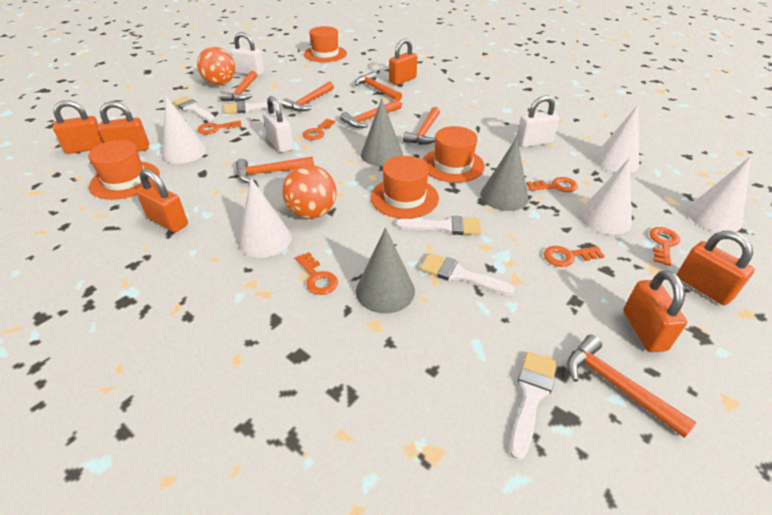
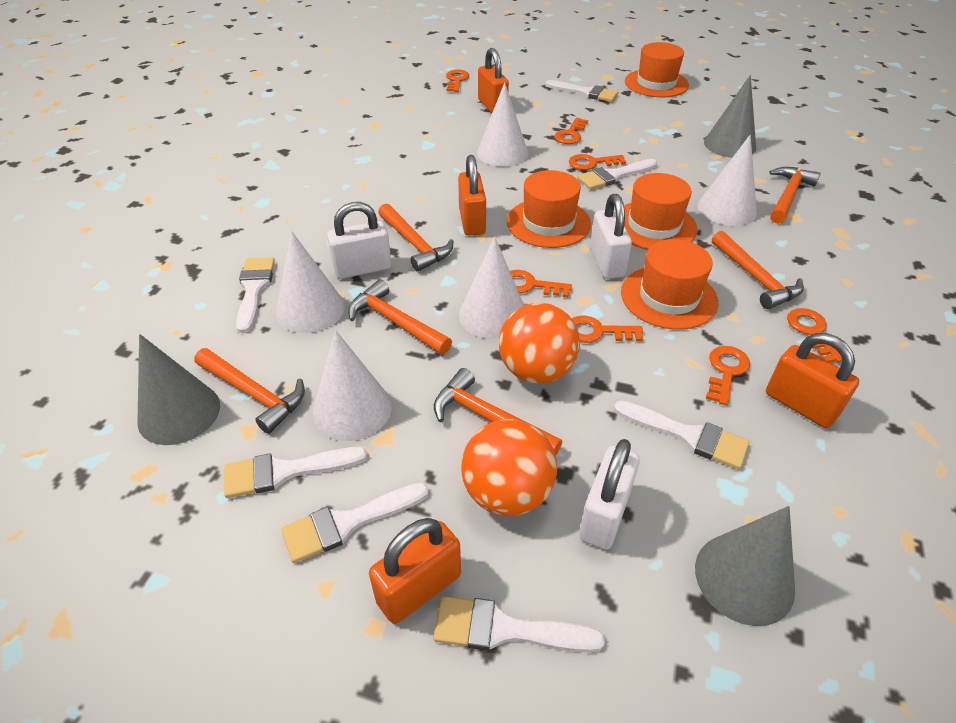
orange hammer: [220,71,257,102] [236,156,314,183] [282,81,334,111] [340,100,402,128] [355,72,402,100] [403,107,440,144] [567,335,696,438] = 7 -> [194,348,305,434] [348,279,452,355] [378,204,454,272] [434,368,562,456] [712,231,804,309] [769,167,821,224] = 6
orange key: [197,120,242,134] [295,252,338,295] [303,119,335,140] [526,177,578,192] [544,246,604,267] [650,227,680,266] = 6 -> [446,69,469,92] [510,270,572,298] [554,118,588,144] [569,154,626,170] [572,316,643,343] [706,346,750,405] [787,308,842,362] = 7
orange padlock: [53,100,104,154] [98,101,149,151] [136,169,188,232] [389,38,417,85] [623,270,687,352] [677,231,755,305] = 6 -> [369,518,461,624] [458,155,486,235] [478,48,509,113] [766,333,859,428] = 4
white brush: [172,96,215,121] [224,100,282,114] [396,216,481,235] [420,253,515,295] [510,352,557,460] = 5 -> [224,447,367,498] [236,257,275,333] [281,482,429,563] [434,596,605,652] [545,80,618,102] [577,159,657,190] [614,401,750,469] = 7

